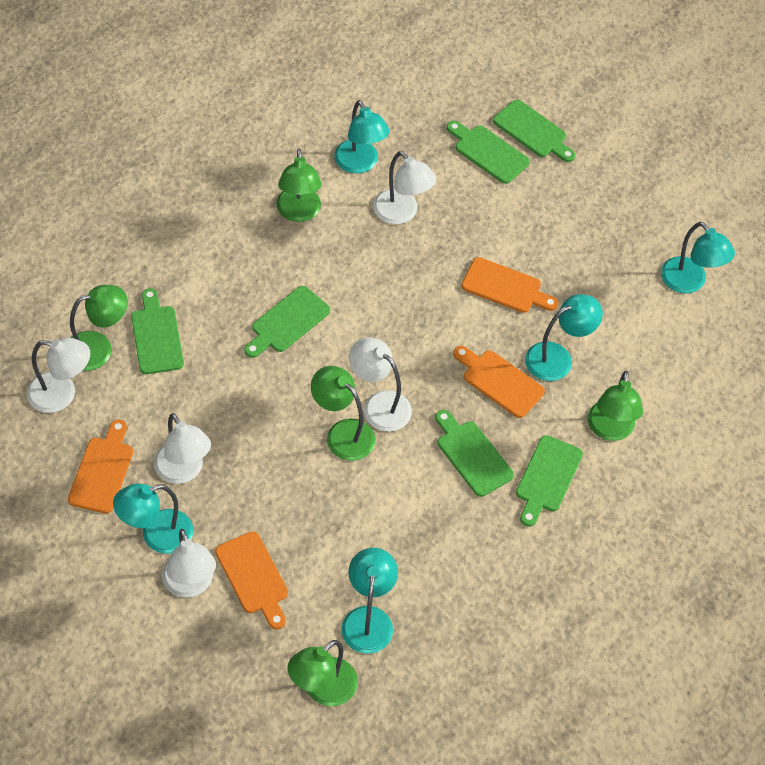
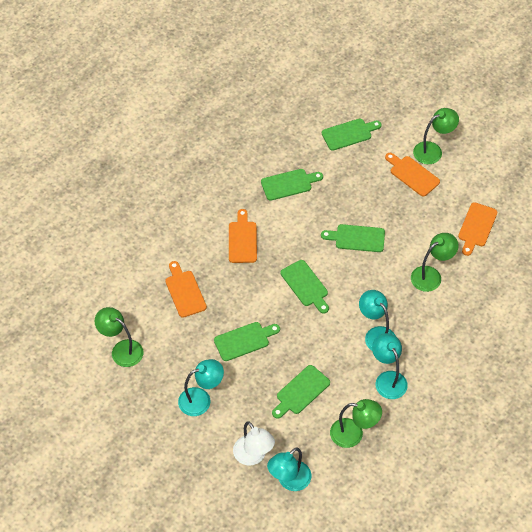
green lamp: [70,285,128,371] [276,149,322,222] [287,640,358,706] [311,366,375,461] [588,371,643,441] = 5 -> [95,307,143,367] [330,399,382,448] [411,233,459,292] [413,108,459,164] = 4
turquoise lamp: [113,484,193,554] [334,100,390,173] [342,548,398,654] [525,294,603,381] [661,222,735,294] = 5 -> [178,359,224,416] [267,448,312,491] [359,290,396,351] [372,333,408,399] = 4
white lamp: [27,338,90,413] [154,413,211,484] [162,529,216,598] [349,337,412,432] [373,151,436,224] = 5 -> [233,421,275,466] = 1

